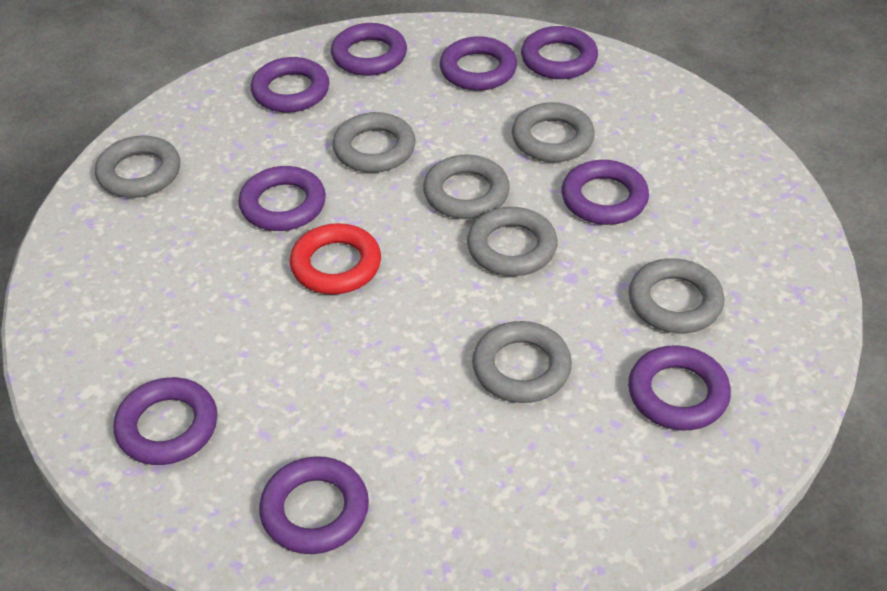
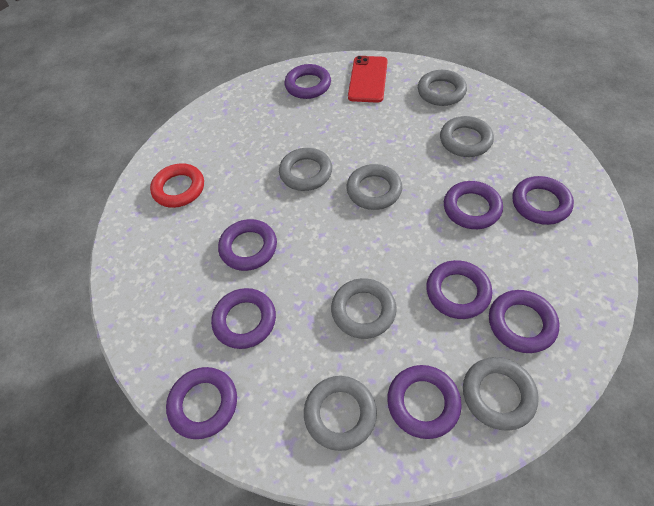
red phone: none = 0 -> [348,56,388,103] = 1

